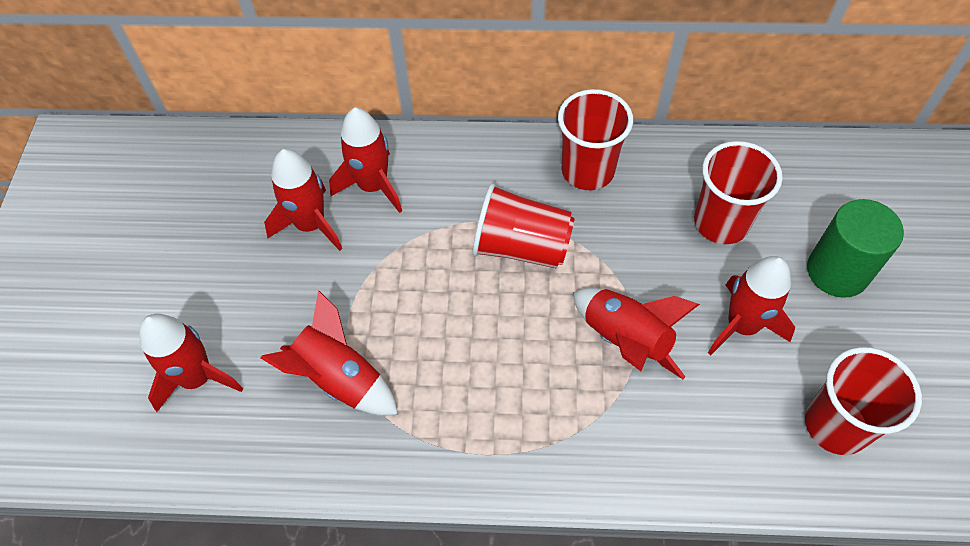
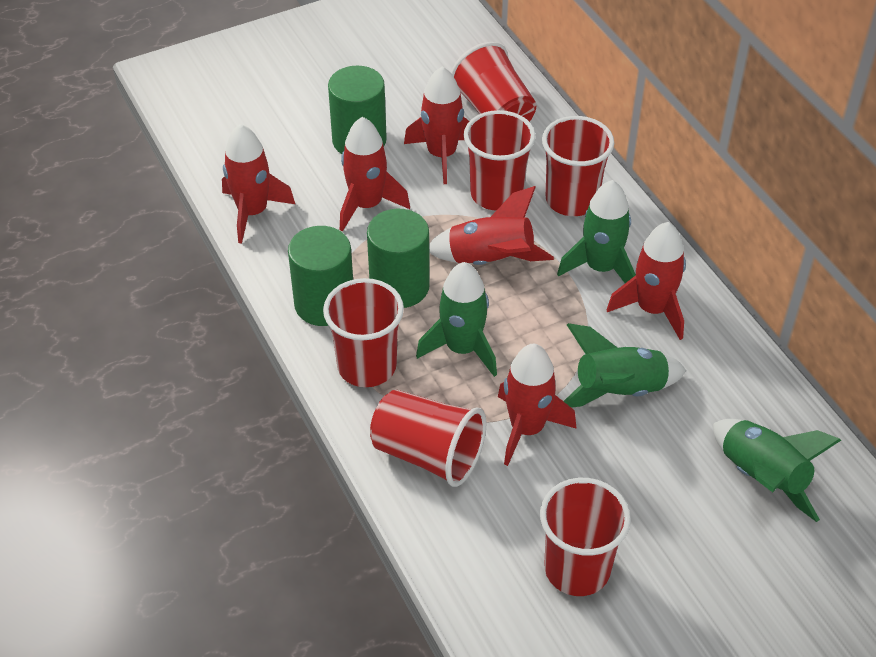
green cylinder: [807,199,904,298] = 1 -> [288,226,353,326] [328,66,387,154] [367,209,430,308] = 3
green rocket: none = 0 -> [416,262,497,377] [557,180,636,283] [564,323,686,408] [713,419,841,522] = 4
red cup: [473,183,575,269] [558,89,633,190] [694,141,783,244] [805,347,922,455] = 4 -> [323,278,404,387] [370,389,487,487] [451,42,536,122] [464,110,536,211] [540,478,631,596] [542,116,614,216] = 6

